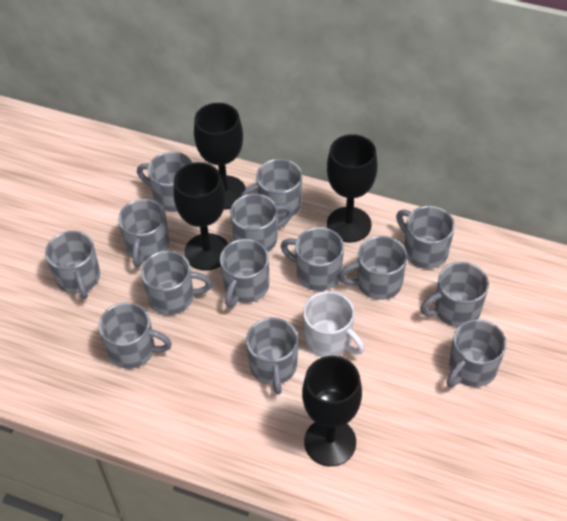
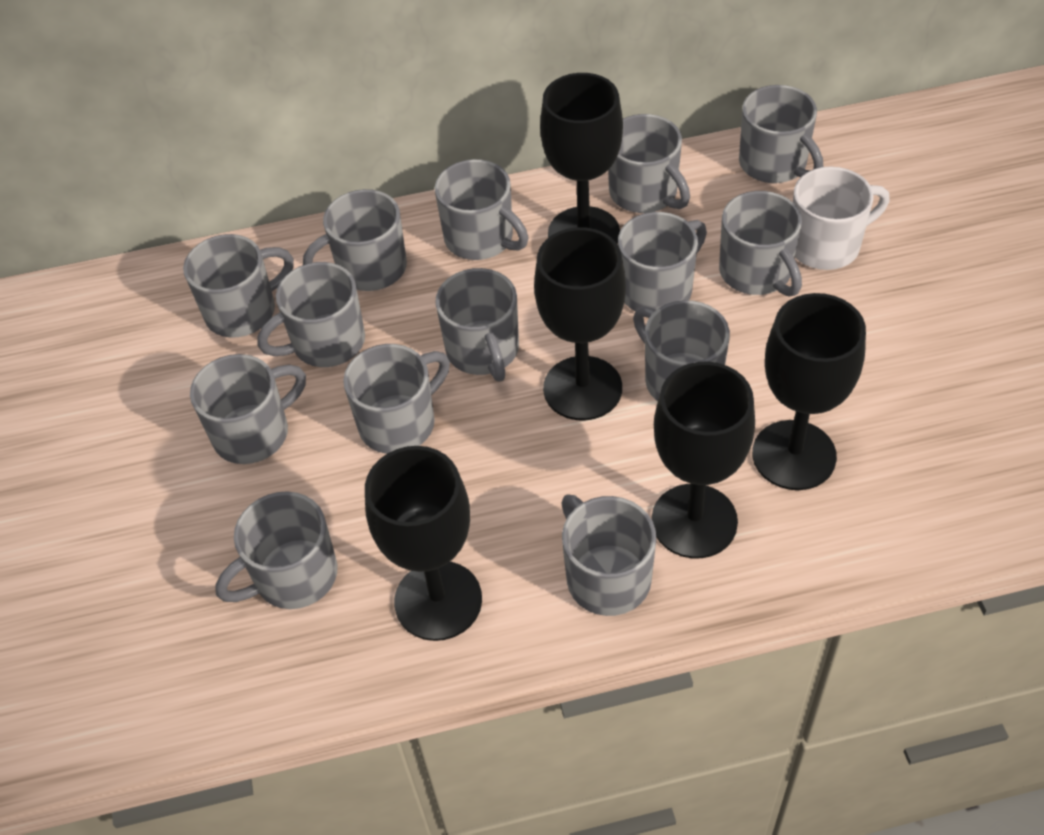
black goblet: [173,162,228,271] [194,103,246,210] [302,356,362,466] [327,134,377,243] = 4 -> [365,446,482,641] [534,227,626,420] [540,73,623,243] [652,361,755,559] [752,293,866,490] = 5

